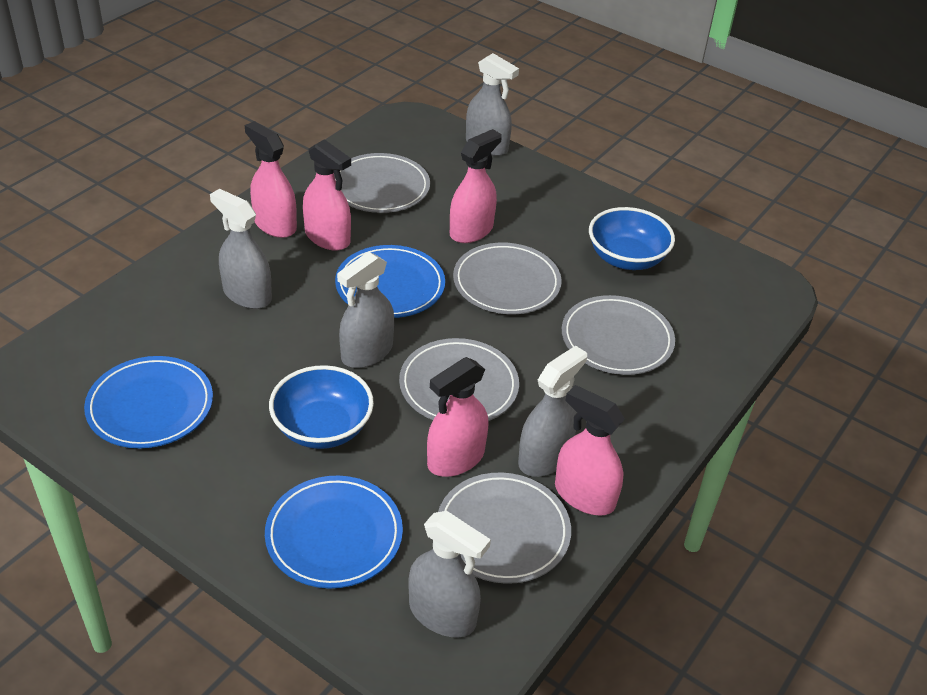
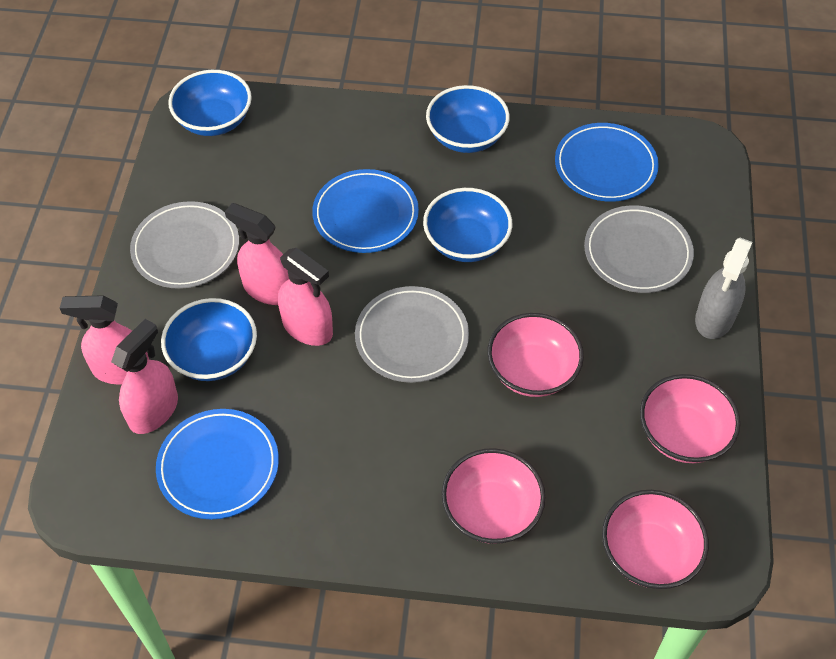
blue bowl: [269,365,374,449] [589,207,675,270] = 2 -> [161,298,257,381] [168,70,252,136] [423,188,512,262] [426,85,510,153] = 4
grey plate: [334,153,430,213] [399,338,519,421] [438,473,571,584] [453,243,562,314] [562,295,675,375] = 5 -> [130,201,239,289] [355,286,469,383] [584,205,694,293] = 3
grey spray bottle: [210,189,272,309] [337,252,394,368] [408,511,491,638] [466,53,519,156] [518,345,587,477] = 5 -> [695,238,753,339] = 1
pink bowl: none = 0 -> [442,448,546,544] [487,313,584,397] [602,490,709,589] [640,374,740,463] = 4
pink spray bottle: [245,121,297,238] [303,139,351,251] [427,357,489,477] [450,129,502,243] [555,385,625,515] = 5 -> [60,295,149,385] [111,319,178,434] [225,203,289,305] [278,248,333,346] = 4

